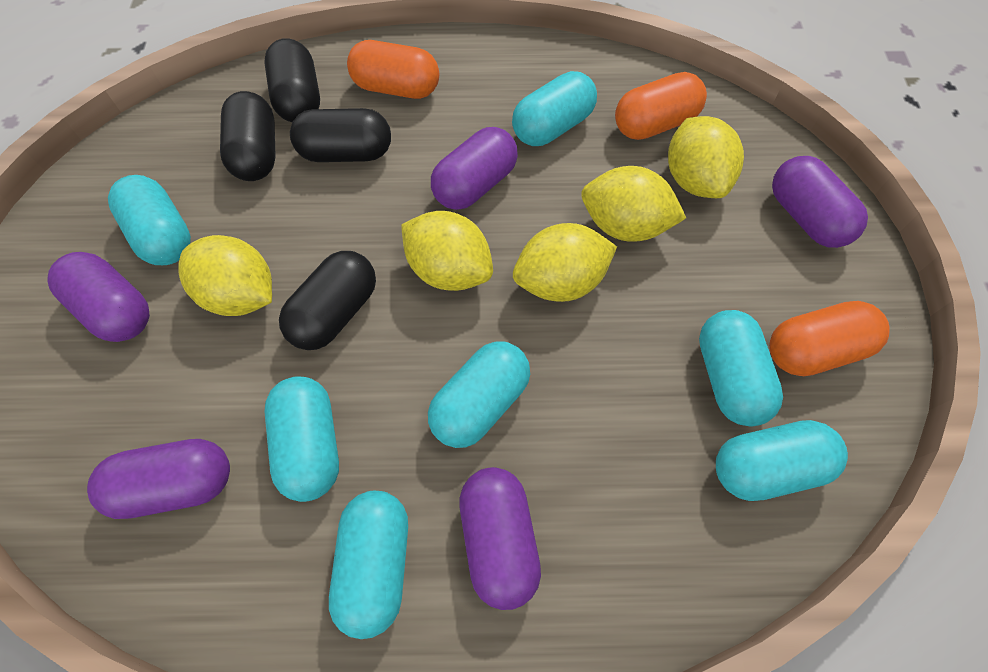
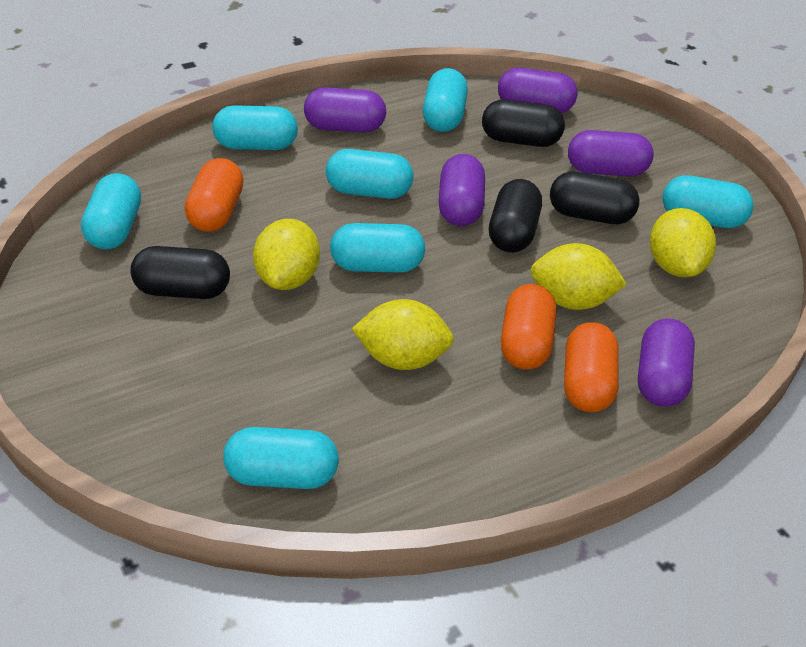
yellow lemon: [178,235,272,316] [401,211,493,291] [513,223,617,302] [581,166,686,242] [668,116,744,198] = 5 -> [253,219,320,290] [352,299,454,370] [530,243,627,310] [650,208,716,277] = 4

